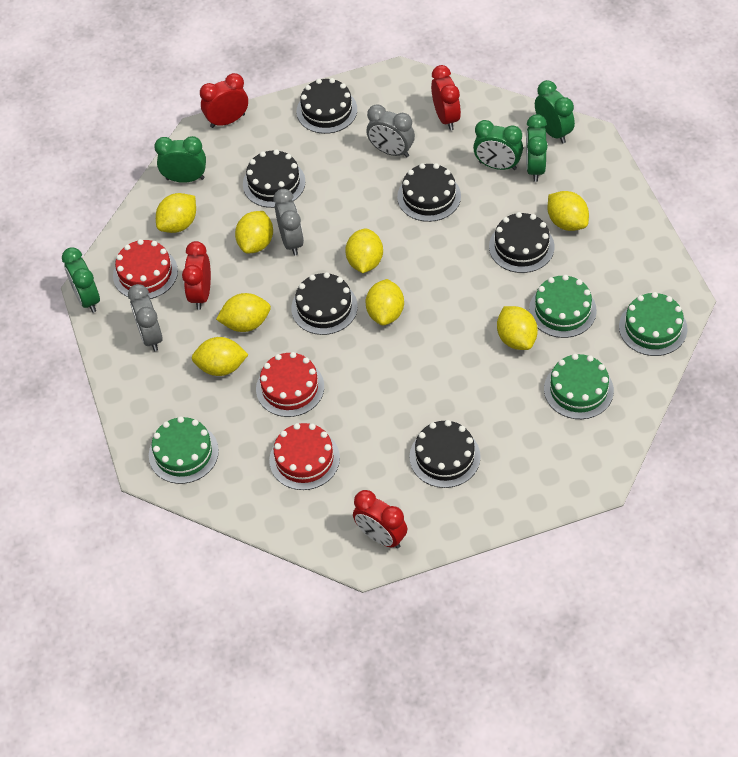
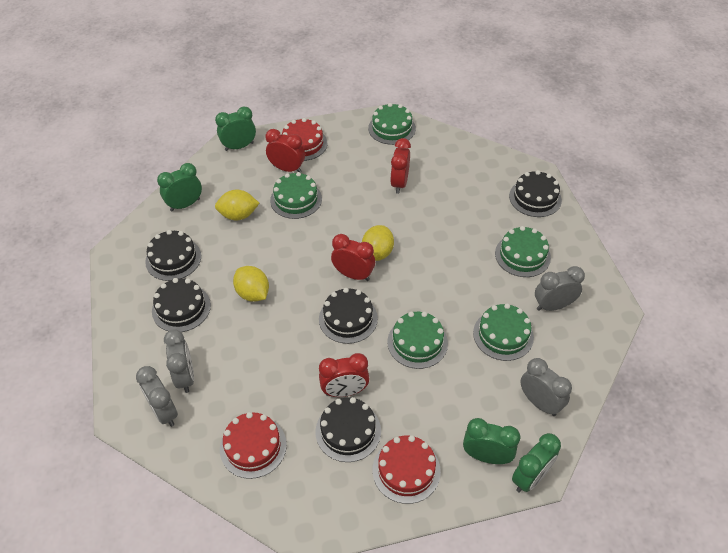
black cake: [243,149,306,208] [291,272,358,335] [297,78,357,134] [397,163,461,222] [410,420,481,488] [489,212,554,273] = 6 -> [145,230,201,281] [152,278,211,332] [316,397,381,462] [319,288,378,344] [509,170,562,217] = 5
green cake: [149,416,219,484] [529,275,597,338] [544,354,614,419] [619,292,688,356] = 4 -> [270,172,322,219] [368,103,416,145] [387,311,448,369] [473,303,534,361] [495,226,551,277] = 5
green clock: [62,247,100,313] [154,136,206,183] [473,120,523,170] [526,114,548,182] [535,80,575,143] = 5 -> [157,163,202,211] [215,106,256,151] [463,418,520,464] [512,433,561,493] = 4
grey clock: [128,284,163,351] [273,189,304,256] [366,104,415,158] = 3 -> [136,366,178,427] [164,329,194,393] [520,358,572,416] [535,266,585,311] = 4
yellow lemon: [156,193,196,233] [192,337,249,376] [216,293,271,332] [235,211,273,254] [345,228,383,273] [366,279,404,325] [497,306,538,350] [548,191,589,231] = 8 -> [215,190,259,220] [233,266,269,302] [362,225,394,261] = 3

